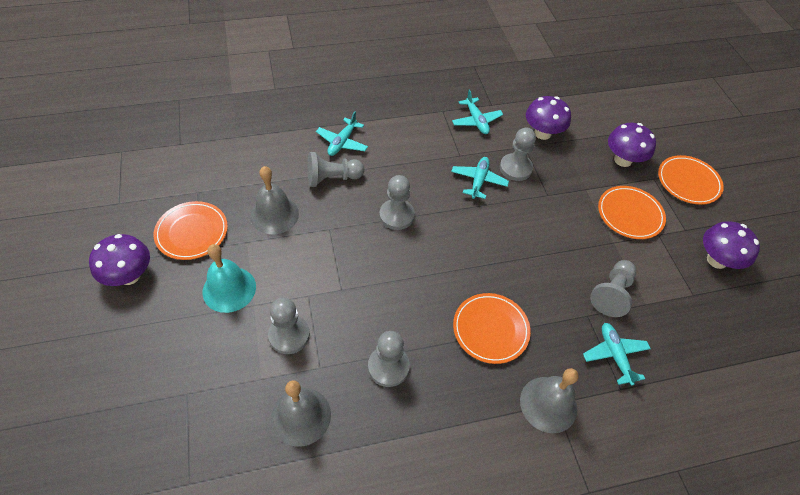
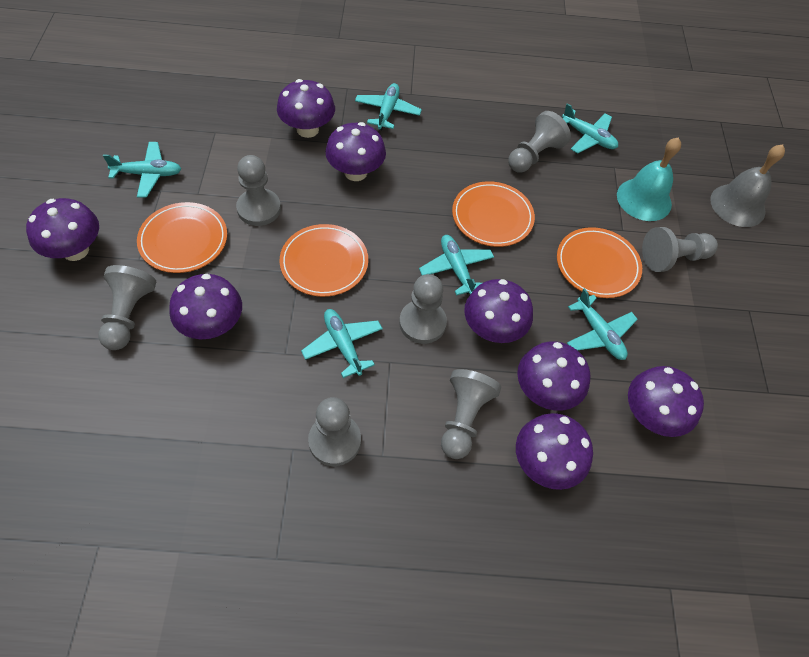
grey bell: [250,166,299,235] [271,380,331,447] [520,368,578,433] = 3 -> [710,144,785,227] = 1
grey pawn: [268,298,310,354] [307,152,364,187] [368,331,410,387] [379,175,415,230] [500,128,536,181] [590,260,636,317] = 6 -> [98,265,156,350] [236,155,281,226] [308,397,361,466] [399,274,447,344] [441,369,501,459] [508,111,571,172] [642,227,718,272] = 7
purple mushroom: [89,234,150,286] [526,96,571,140] [608,123,656,167] [703,221,760,269] = 4 -> [26,198,99,261] [169,274,242,339] [277,79,335,138] [325,122,386,181] [464,279,533,343] [516,413,593,490] [517,341,590,411] [628,366,704,437] = 8
turquoise plane: [316,111,368,156] [451,157,509,199] [452,89,503,134] [583,323,651,386] = 4 -> [103,142,181,198] [301,309,383,378] [355,83,422,130] [419,235,494,296] [562,103,618,154] [567,288,638,360] = 6

